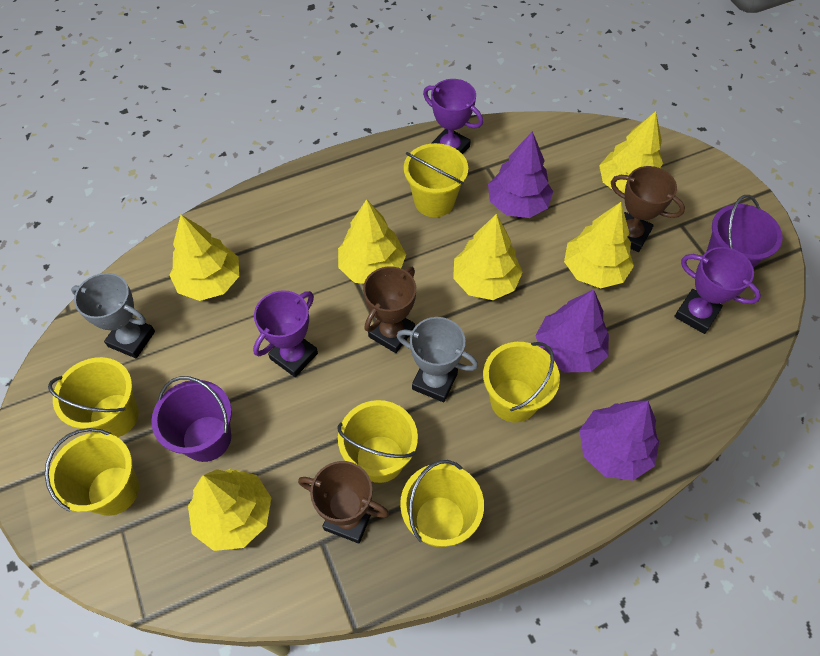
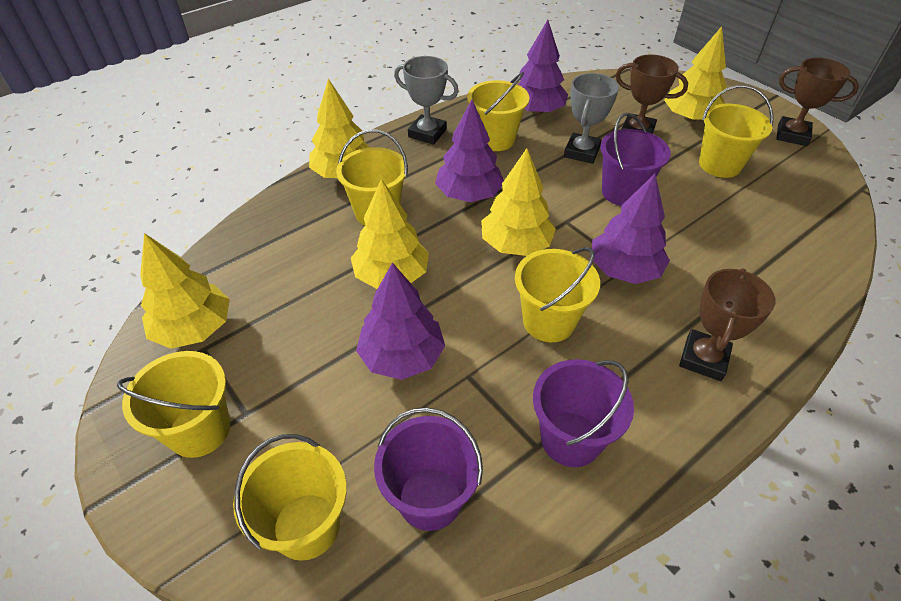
purple bucket: [152,376,232,462] [706,195,783,268] = 2 -> [374,407,483,531] [533,359,634,467] [600,113,671,206] = 3
purple tree: [488,131,553,218] [536,290,609,373] [579,401,659,481] = 3 -> [356,262,445,380] [435,100,504,202] [518,20,568,115] [592,174,670,284] = 4
purple trophy: [253,290,318,377] [423,79,483,154] [674,247,761,334] = 3 -> none = 0
yellow tree: [170,215,239,301] [188,468,271,551] [338,199,406,284] [453,214,523,300] [564,202,634,288] [599,111,663,194] = 6 -> [140,233,230,349] [309,78,370,178] [351,179,429,289] [481,148,556,256] [664,26,727,122] = 5

